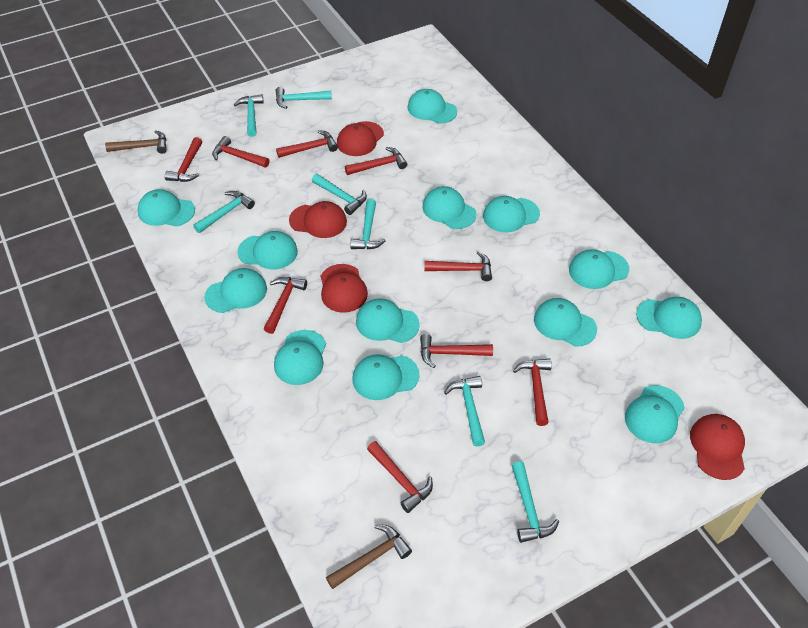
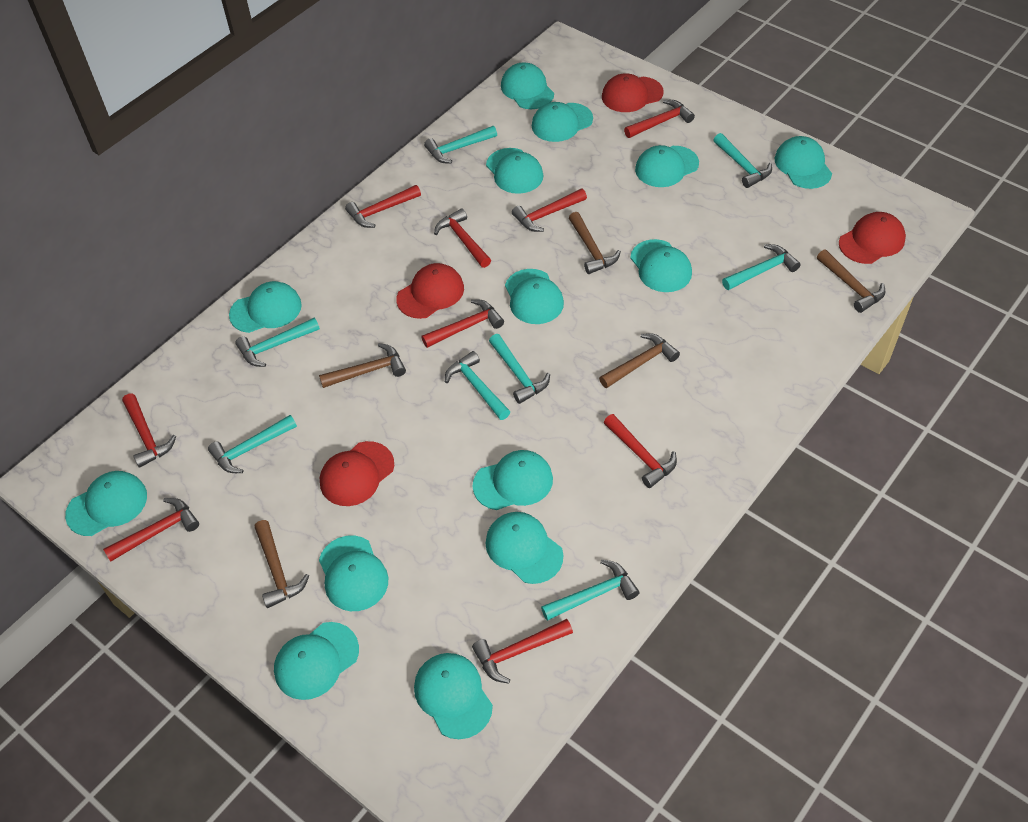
brown hammer: [105,130,167,154] [326,524,412,589] = 2 -> [254,520,309,608] [319,343,406,388] [569,212,621,274] [599,333,680,388] [817,250,885,313] = 5
turquoise cap: [138,189,195,227] [205,268,267,313] [237,231,298,269] [274,330,326,385] [352,354,420,400] [356,298,420,343] [408,89,457,124] [422,186,476,229] [483,196,540,232] [534,298,597,347] [569,249,629,289] [625,385,685,443] [636,297,702,339] = 13 -> [65,471,147,536] [229,281,302,333] [274,622,359,700] [319,535,388,611] [414,653,493,739] [472,450,553,510] [486,148,544,194] [486,512,563,584] [501,62,554,109] [505,269,564,324] [532,102,593,142] [630,239,692,292] [635,145,699,187] [775,136,832,189] = 14
turquoise hammer: [193,191,255,233] [234,94,264,137] [276,87,332,109] [312,174,367,215] [350,199,385,250] [444,376,485,447] [512,461,559,543] = 7 -> [208,415,297,473] [235,318,320,367] [424,126,497,164] [445,351,510,420] [489,334,550,404] [541,559,639,621] [713,133,772,188] [722,244,801,290] = 8

